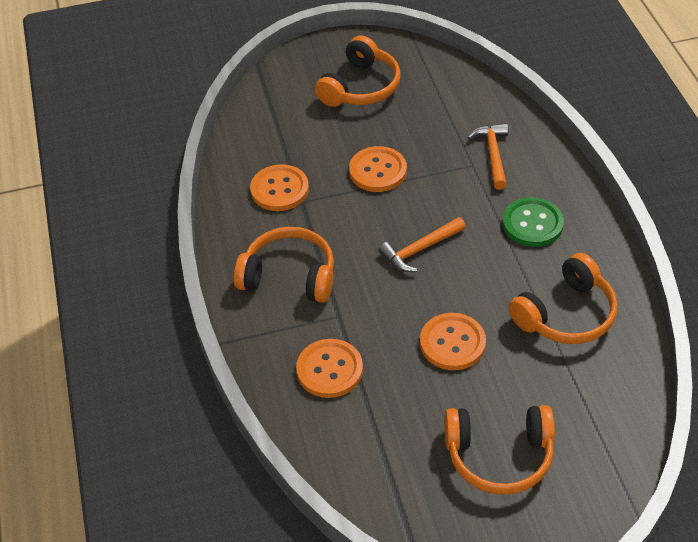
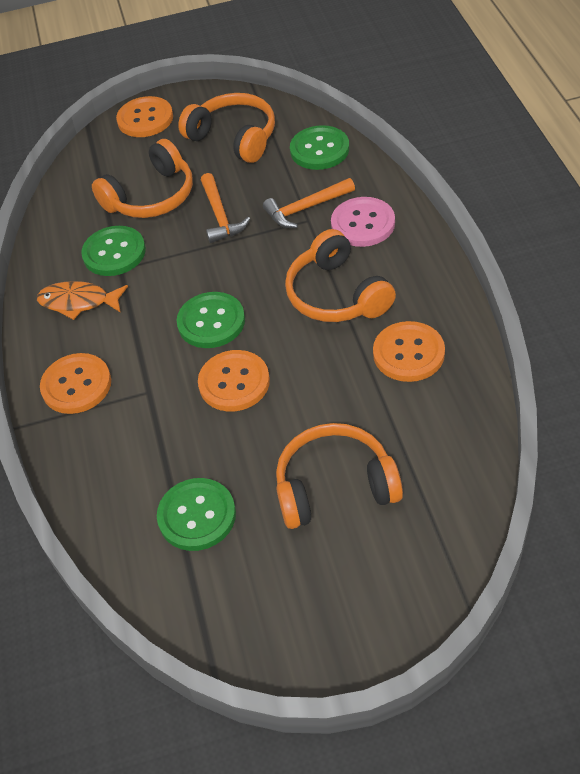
green button: [502,197,564,247] = 1 -> [81,226,146,276] [157,478,236,551] [177,292,245,348] [290,125,349,170] = 4
orange fish: none = 0 -> [37,281,128,320] = 1
pink button: none = 0 -> [331,197,395,247] = 1

